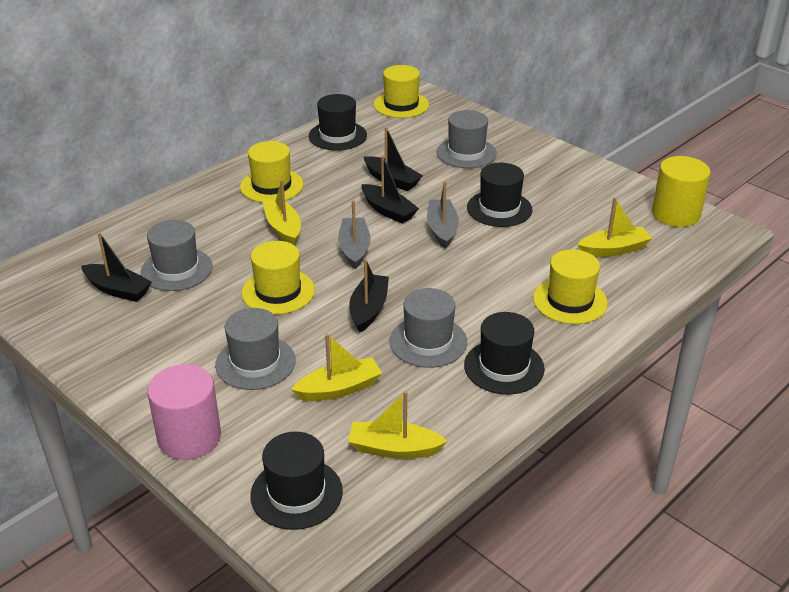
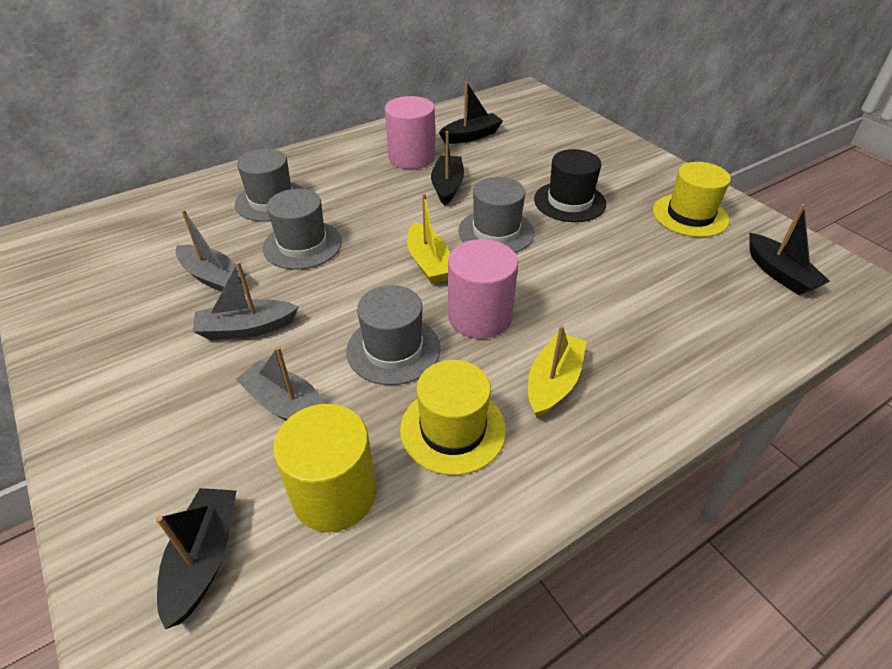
black hat: [250,432,343,530] [309,94,367,150] [464,312,545,395] [467,163,532,227] = 4 -> [534,149,606,222] = 1
grey boat: [338,200,371,270] [427,181,459,249] = 2 -> [175,209,246,292] [193,261,298,340] [236,346,325,421] = 3
pink cylinder: [147,364,221,460] = 1 -> [385,96,435,169] [448,239,518,339] = 2
yellow boat: [263,179,301,245] [291,333,382,401] [348,391,447,459] [577,197,653,257] = 4 -> [407,193,450,284] [528,325,587,418] = 2
yellow hat: [240,141,304,203] [242,241,315,315] [374,65,429,118] [533,249,608,324] = 4 -> [400,360,506,475] [653,162,731,237] = 2

